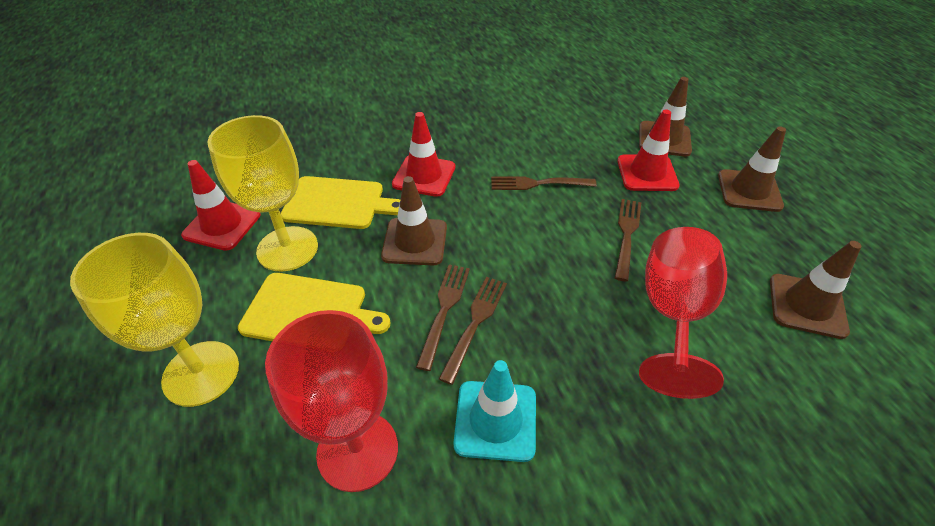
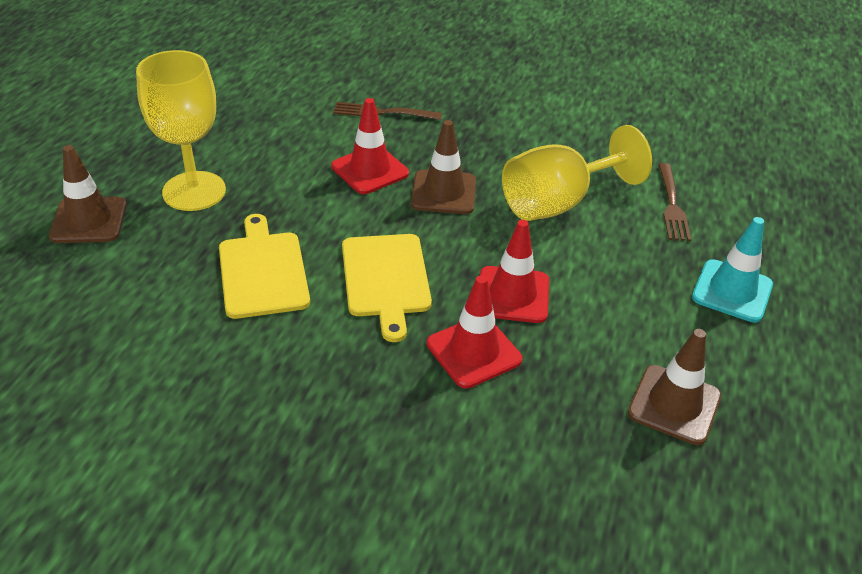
brown fork: [416,264,470,371] [439,277,507,385] [491,176,597,190] [615,199,641,282] = 4 -> [333,102,442,120] [658,163,691,241] = 2
brown traffic cone: [381,176,447,266] [639,77,692,157] [718,126,786,212] [770,241,862,339] = 4 -> [49,145,127,243] [411,120,476,214] [628,329,721,445] = 3
red goblet: [265,310,398,492] [639,227,727,399] = 2 -> none = 0

